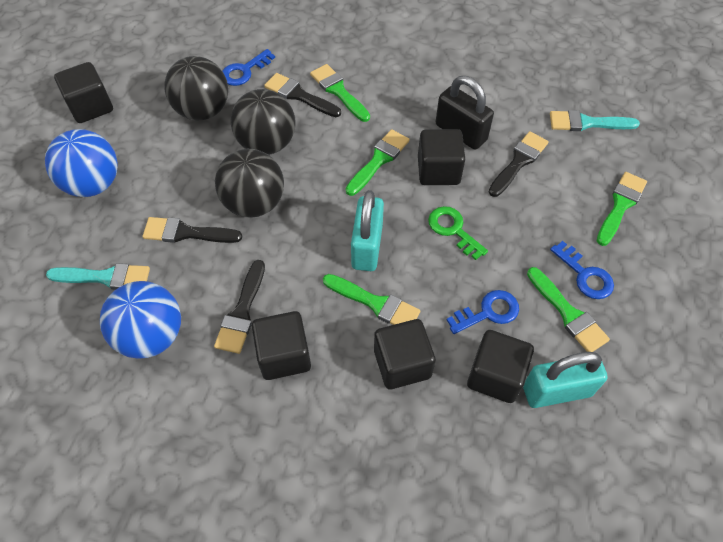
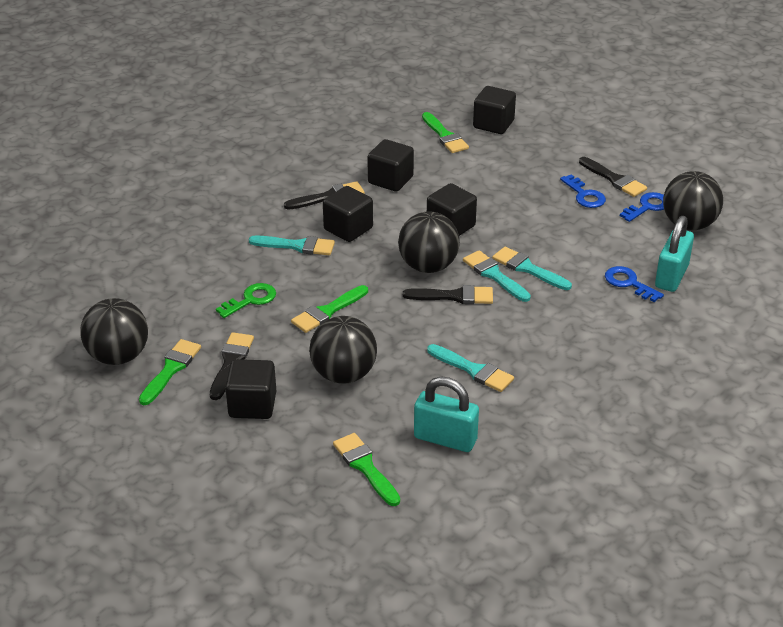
black ball: [164,56,228,120] [215,149,284,218] [231,89,296,155] = 3 -> [80,298,148,365] [309,316,377,384] [398,211,460,273] [663,171,723,230] = 4
black padlock: [436,76,494,150] = 1 -> none = 0
blue ball: [45,129,118,197] [100,281,181,359] = 2 -> none = 0
green brush: [310,64,370,122] [323,274,420,325] [346,129,410,196] [527,267,610,352] [597,172,647,246] = 5 -> [139,339,201,405] [291,285,368,333] [333,433,400,506] [422,112,469,153] = 4
turquoise brush: [46,263,150,290] [550,110,640,131] = 2 -> [249,236,335,255] [427,344,514,392] [463,250,531,302] [492,247,572,290] = 4

